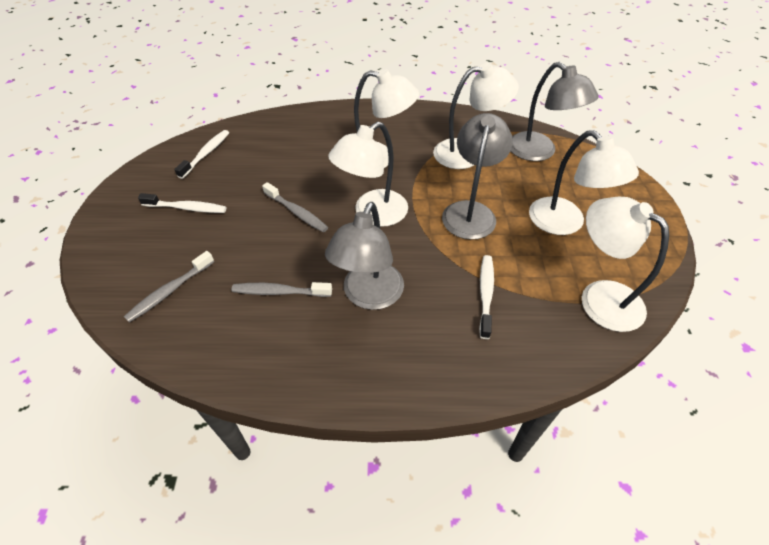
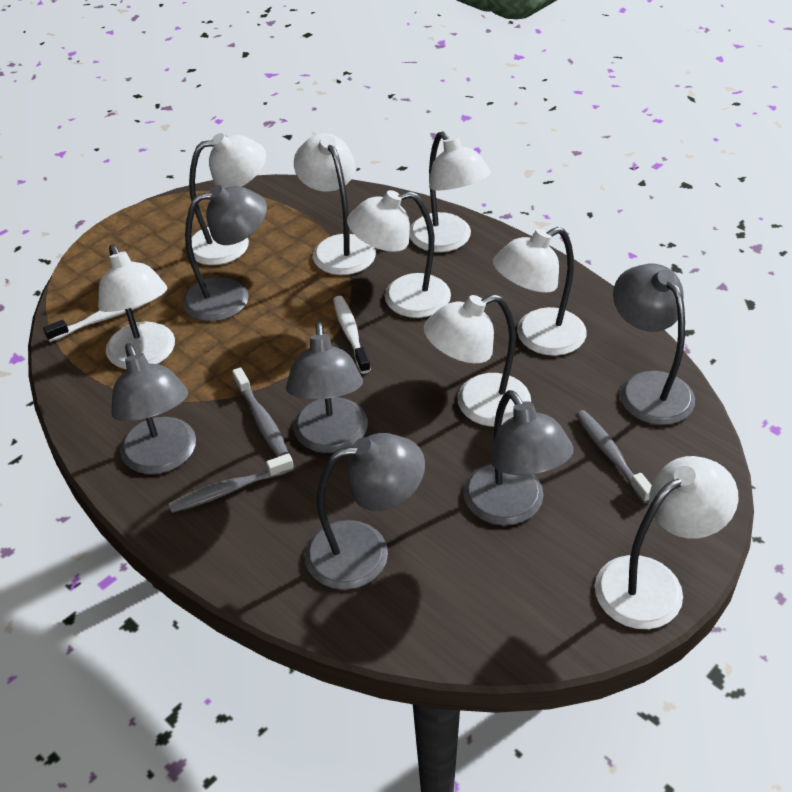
grey lamp: [325,202,404,310] [442,113,513,240] [511,62,599,161] = 3 -> [111,343,196,474] [182,185,267,322] [286,322,368,453] [305,433,425,590] [463,390,574,525] [613,264,695,425] = 6
white lamp: [328,122,408,227] [354,69,419,168] [433,62,519,169] [529,130,639,235] [582,197,669,332] = 5 -> [98,244,175,370] [189,133,266,265] [294,134,376,275] [347,190,451,318] [409,132,491,252] [424,294,531,427] [493,227,587,356] [595,456,738,629] = 8
white toothbrush: [138,193,226,213] [174,130,229,179] [479,255,494,339] = 3 -> [43,300,153,342] [333,296,371,374] = 2

